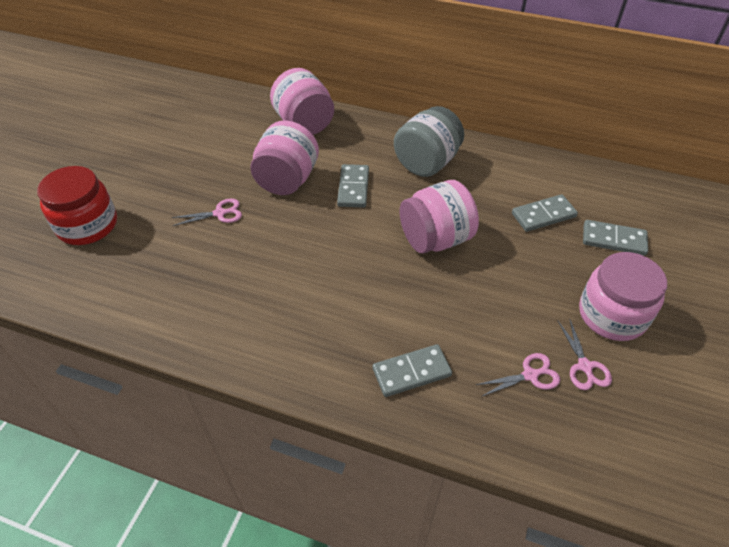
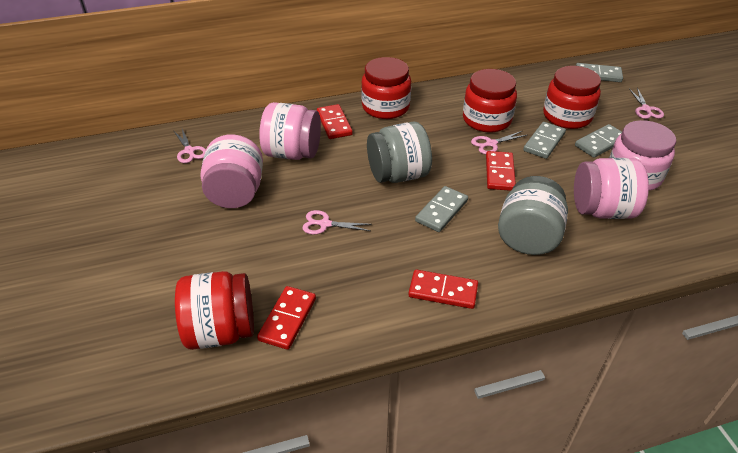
grey jar: [394,106,464,177] = 1 -> [367,122,432,183] [498,176,568,255] = 2
pink scissors: [172,199,242,226] [476,353,560,397] [558,318,612,390] = 3 -> [173,129,206,163] [302,210,372,234] [471,131,527,154] [629,88,664,119] = 4
red domino: none = 0 -> [257,286,316,350] [317,104,353,139] [408,270,478,309] [486,151,516,191] = 4
red jar: [37,166,117,245] = 1 -> [175,271,254,350] [361,57,411,119] [463,69,517,132] [543,66,601,129] = 4

